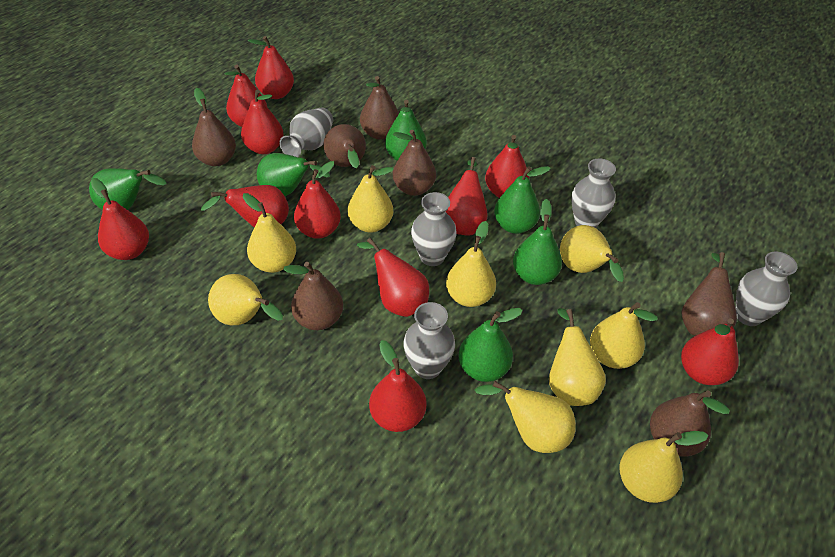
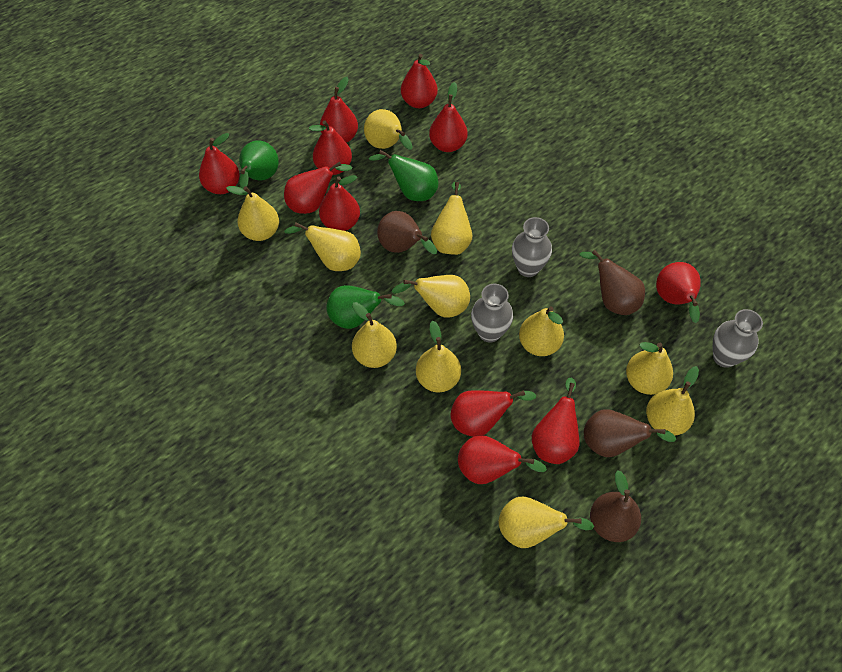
brown pear: [192,88,236,166] [283,262,343,330] [323,124,366,168] [360,76,399,140] [393,130,436,196] [650,390,730,457] [681,252,737,336] = 7 -> [377,211,437,254] [579,250,645,315] [584,409,676,457] [590,470,641,542] = 4
green pear: [89,168,167,210] [257,153,330,196] [385,100,427,161] [458,308,523,382] [494,166,551,234] [513,199,562,285] = 6 -> [239,140,279,188] [326,285,405,329] [369,150,438,201] = 3
grey vase: [279,108,333,157] [403,302,455,379] [411,192,457,266] [571,159,616,228] [736,252,798,326] = 5 -> [471,284,513,343] [512,217,552,277] [713,309,763,368] = 3
yellow pear: [208,274,283,325] [243,193,296,273] [348,165,394,233] [446,221,496,307] [475,381,576,453] [549,308,606,406] [560,225,624,282] [590,302,658,369] [619,431,708,503] = 9 -> [226,186,279,241] [284,222,361,271] [352,302,397,368] [364,109,413,150] [391,275,470,318] [416,321,461,392] [431,182,472,255] [499,497,594,548] [519,306,564,356] [626,342,673,395] [646,366,699,436] = 11

